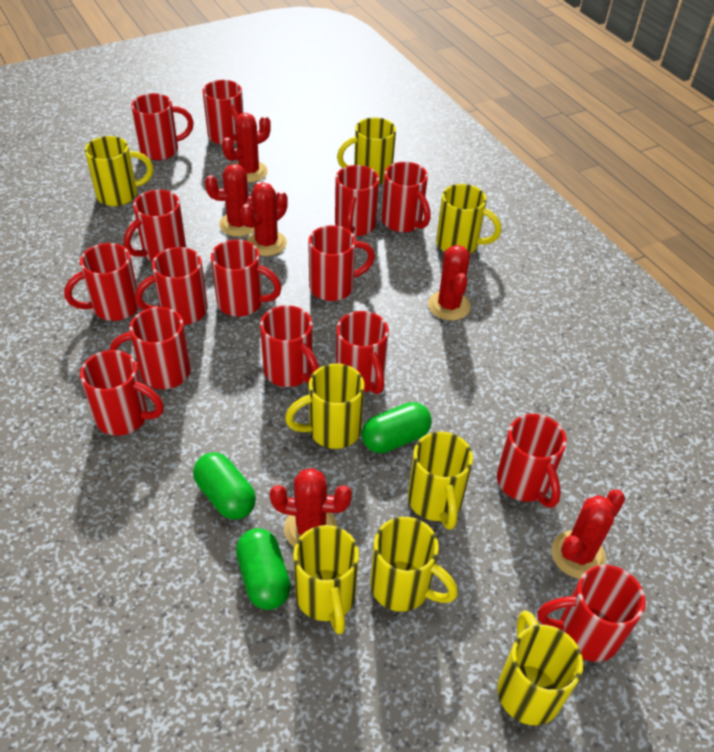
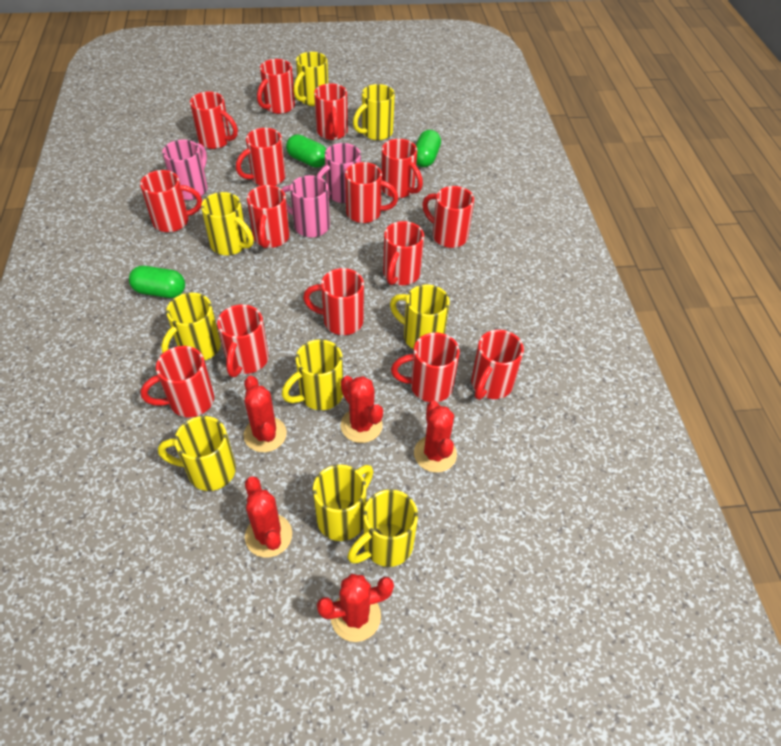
pink mug: none = 0 -> [162,140,208,200] [282,175,330,237] [317,143,361,203] = 3
red cactus: [205,164,262,237] [222,113,271,182] [240,183,288,256] [269,468,352,547] [428,245,471,320] [551,489,625,579] = 6 -> [244,376,287,452] [245,476,292,558] [317,574,394,642] [341,376,383,443] [414,401,457,472] = 5
yellow mug: [85,136,153,206] [285,363,364,449] [293,525,359,634] [337,117,396,185] [371,517,458,612] [408,432,473,530] [436,184,501,253] [498,610,583,725] = 8 -> [158,416,236,491] [161,293,221,360] [201,192,254,255] [282,340,343,410] [294,52,328,106] [313,465,373,541] [348,489,418,567] [353,84,395,140] [390,285,450,349] = 9

